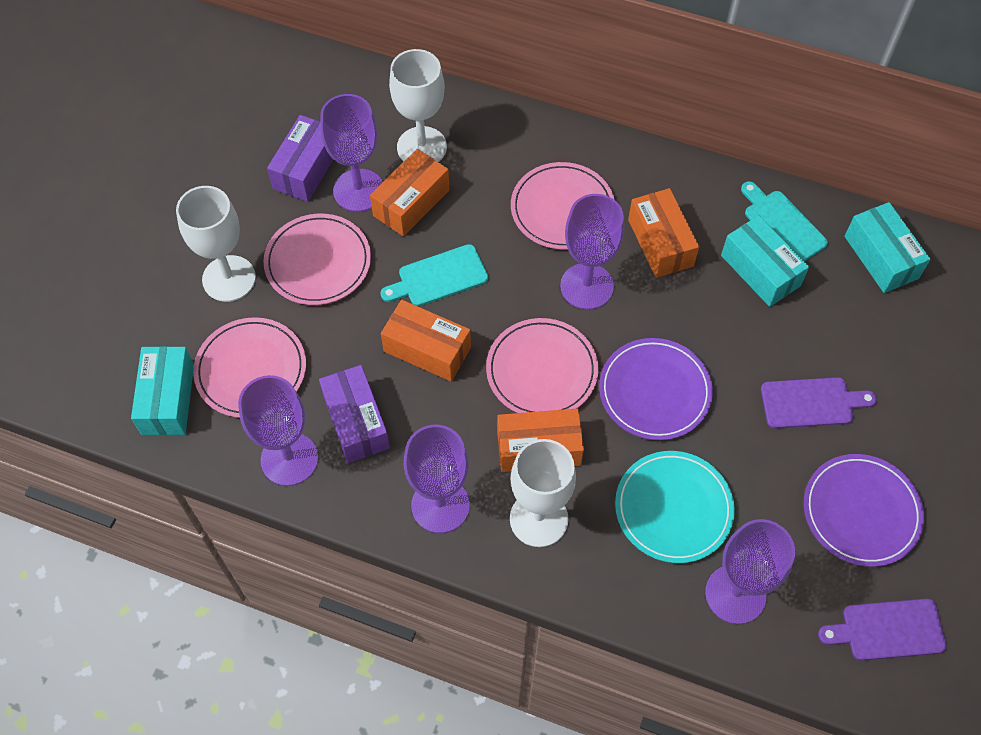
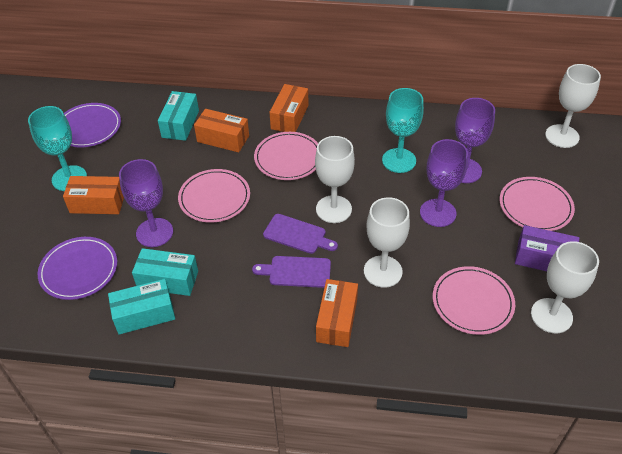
purple box: [267,115,333,202] [319,365,390,463] = 2 -> [515,225,579,271] = 1
purple goblet: [238,375,318,486] [320,94,383,212] [404,425,470,533] [560,194,624,310] [705,519,795,624] = 5 -> [119,159,173,247] [420,139,468,227] [455,98,495,183] = 3
turquoise cutting board: [381,244,488,306] [741,181,828,261] = 2 -> none = 0
turquoise goblet: none = 0 -> [28,106,87,191] [382,88,424,173] = 2
turquoise plate: [615,451,735,563] = 1 -> none = 0
white goblet: [176,186,256,302] [389,49,447,162] [510,439,576,547] = 3 -> [315,136,355,223] [364,197,410,288] [531,241,599,333] [545,64,601,148] = 4

